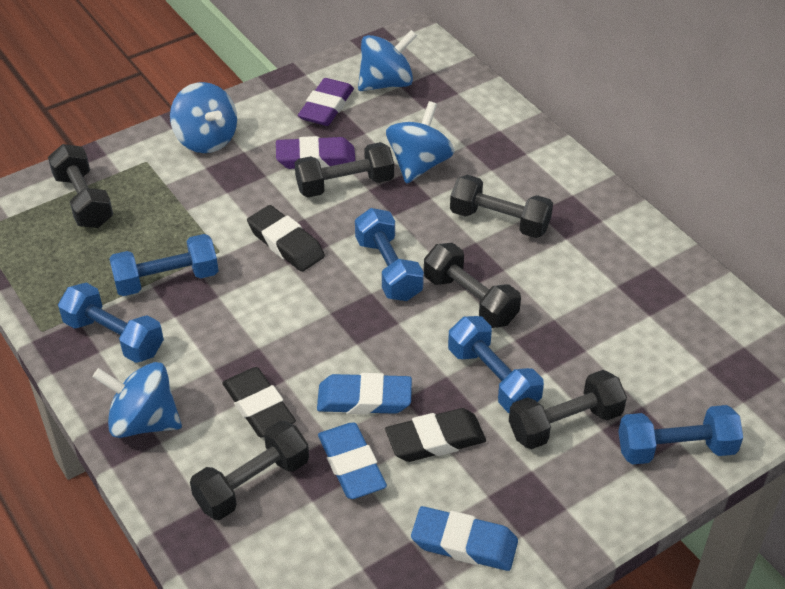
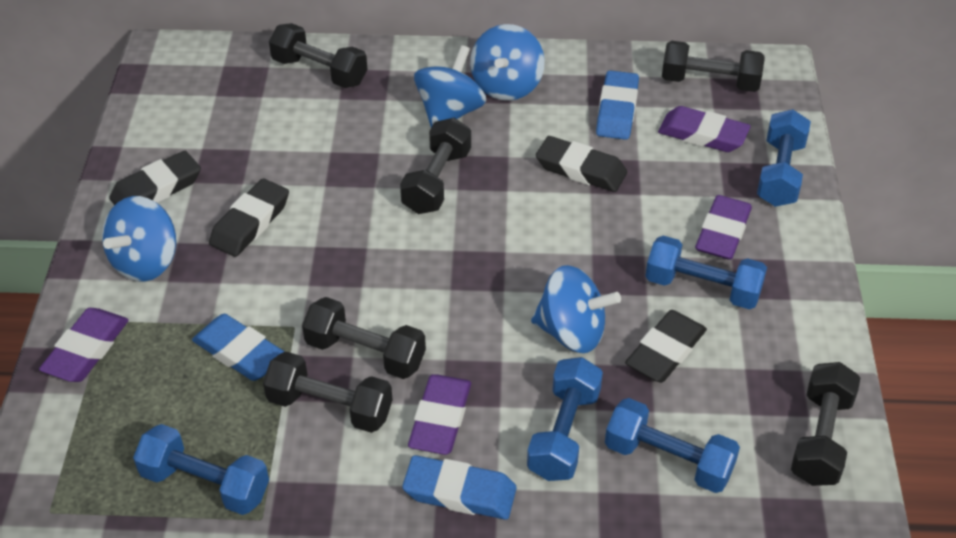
black eraser: [222,367,296,437] [247,205,325,272] [385,408,486,462] = 3 -> [109,151,201,205] [209,179,289,257] [536,136,627,192] [625,310,707,383] = 4
purple eraser: [276,136,355,169] [298,78,354,126] = 2 -> [39,308,129,382] [408,374,471,455] [658,106,751,152] [695,195,752,260] = 4

